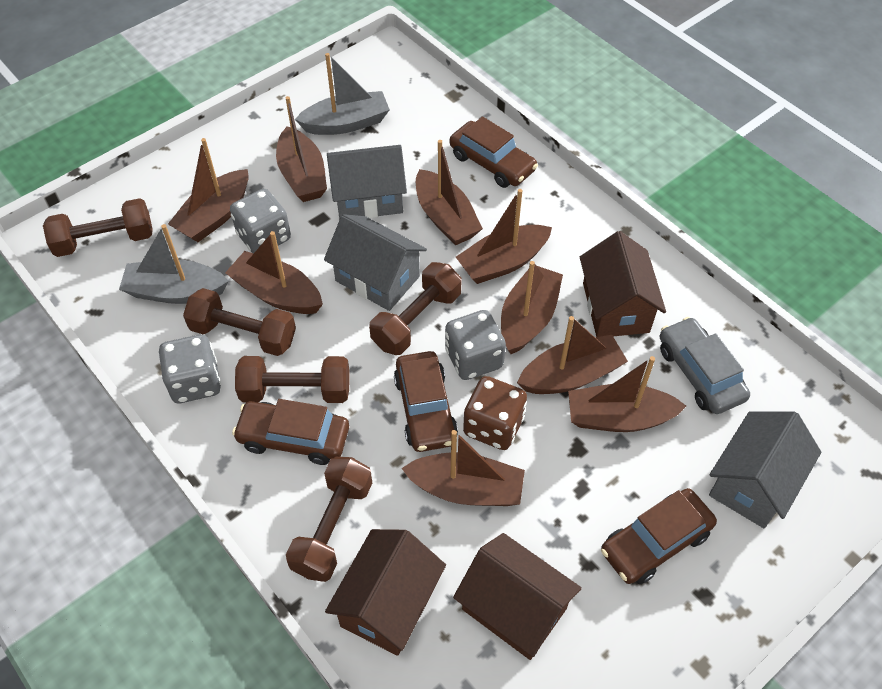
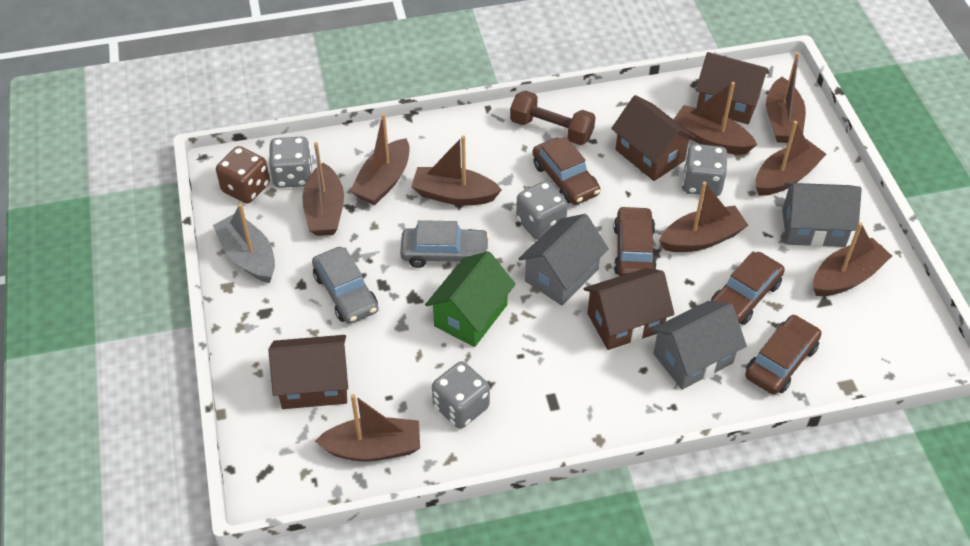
brown dumbbell: [43,198,153,257] [183,288,296,356] [235,356,350,403] [286,457,372,582] [369,262,462,355] = 5 -> [510,90,595,145] = 1
brown house: [325,529,446,656] [453,533,582,660] [580,231,666,337] = 3 -> [268,335,348,409] [583,268,675,350] [611,95,696,181] [696,52,769,124] = 4
green house: none = 0 -> [425,251,516,347] = 1
grey boat: [119,224,229,304] [295,53,390,135] = 2 -> [213,203,275,283] = 1
grey car: [660,317,750,414] = 1 -> [312,247,378,324] [400,220,490,268] = 2
grey dice: [159,334,221,403] [230,189,291,253] [445,310,506,380] = 3 -> [269,136,312,188] [432,361,490,429] [516,181,568,240] [683,144,727,196] = 4

